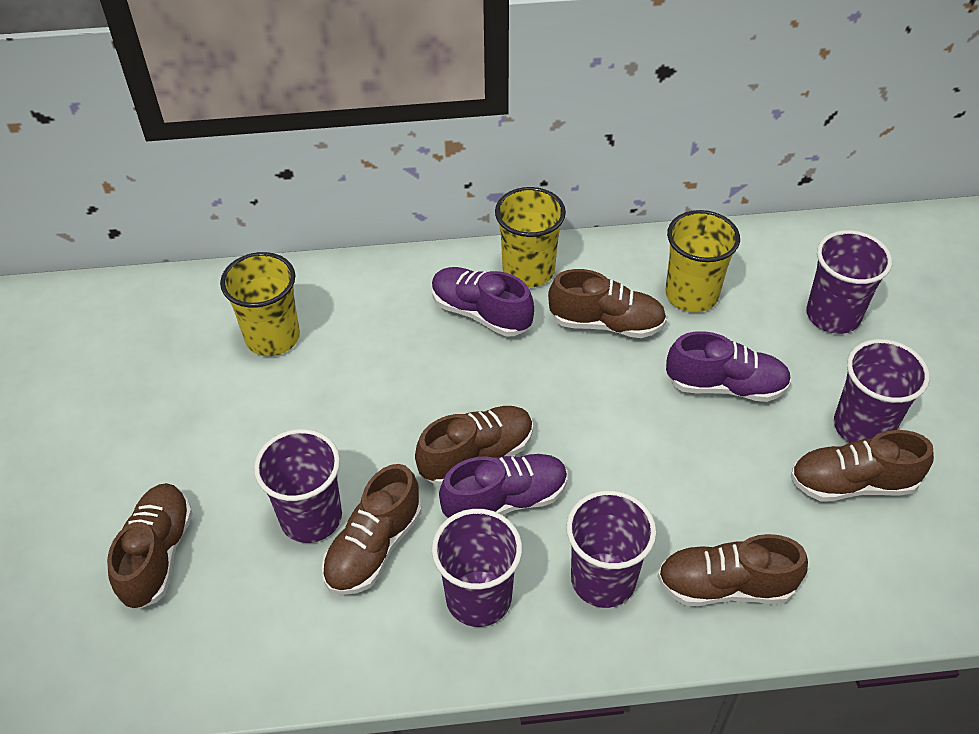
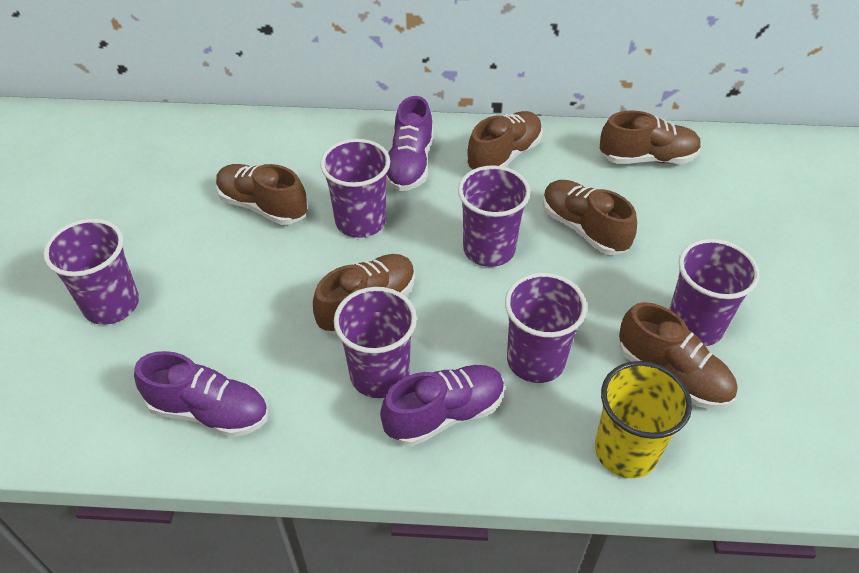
purple cup: [254,429,342,543] [432,509,522,627] [566,490,656,608] [806,230,892,334] [834,339,930,443] = 5 -> [43,219,139,325] [320,139,390,238] [334,287,417,398] [458,165,530,267] [505,273,587,383] [669,239,759,346] = 6
yellow cup: [220,252,300,356] [495,187,566,288] [665,210,740,312] = 3 -> [595,361,692,478] = 1

